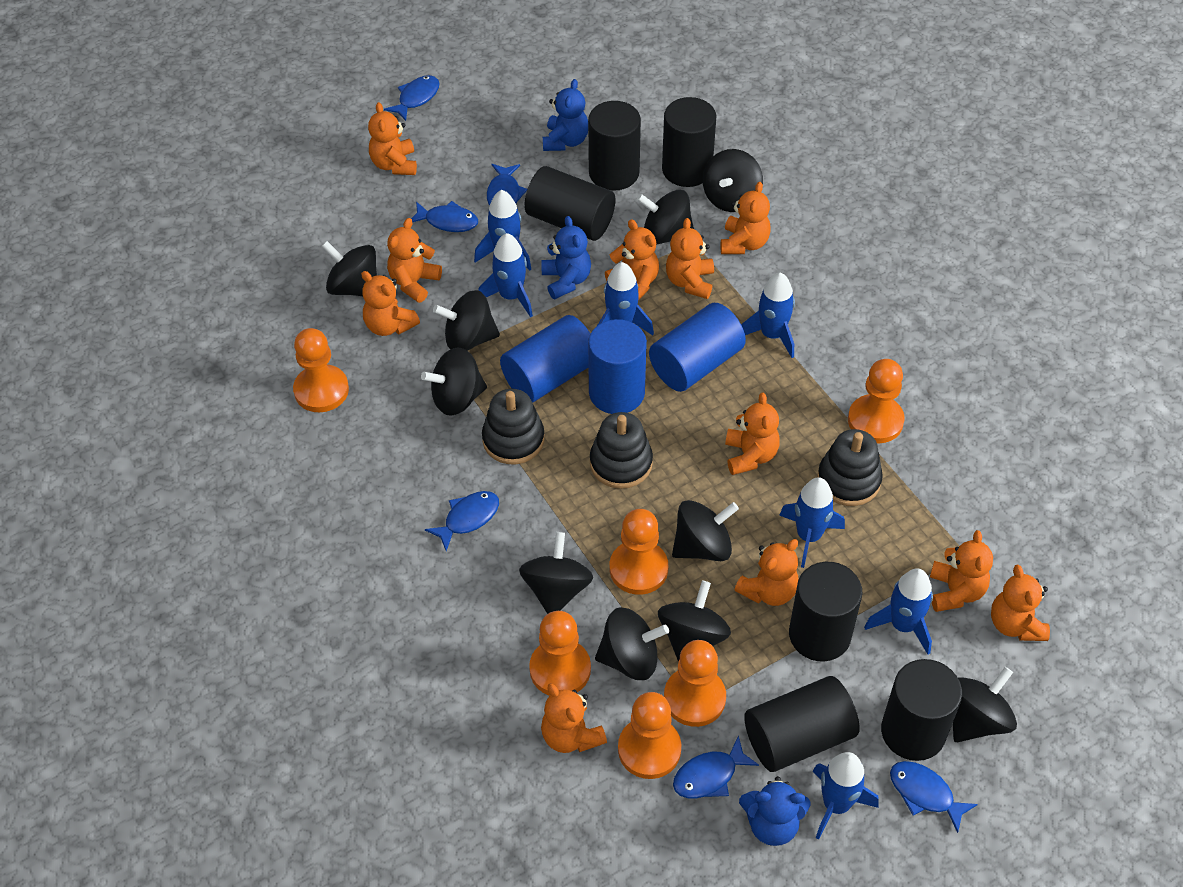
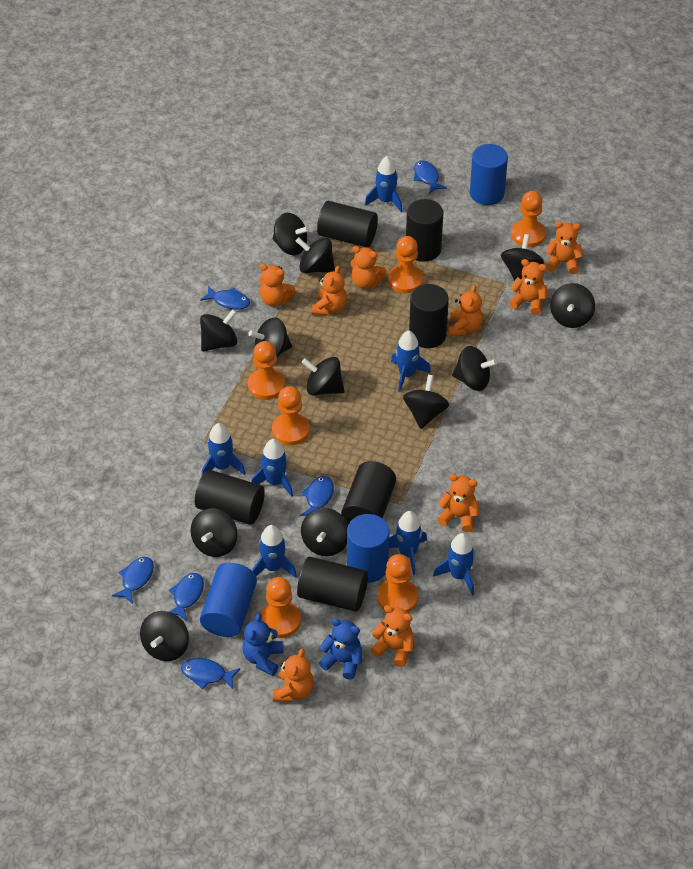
black spinning top: [321,241,377,296] [421,348,487,416] [433,290,500,351] [519,532,593,614] [595,607,669,680] [637,190,694,244] [658,580,731,662] [672,500,739,561] [703,149,763,212] [953,667,1017,742] = 10 -> [140,611,189,661] [191,508,238,557] [200,309,237,352] [248,318,292,357] [272,213,310,255] [296,237,335,273] [301,508,348,556] [302,357,344,396] [403,375,449,429] [452,346,497,391] [501,234,544,281] [550,283,595,328] = 12
black stacking toy: [482,389,545,464] [590,412,653,489] [817,429,883,506] = 3 -> none = 0
blue teddy bear: [541,216,591,299] [543,79,588,151] [739,776,811,846] = 3 -> [242,613,283,676] [319,618,362,680] = 2
orange teddy bear: [361,271,420,336] [368,102,417,175] [387,218,442,303] [541,683,607,753] [605,219,659,301] [666,218,714,299] [721,182,771,254] [725,393,780,475] [735,539,798,606] [930,530,993,612] [991,565,1050,641] = 11 -> [259,264,296,307] [273,648,314,702] [312,266,347,315] [351,246,387,289] [370,605,414,667] [437,474,479,532] [448,285,483,336] [509,259,547,315] [545,221,583,274] = 9

